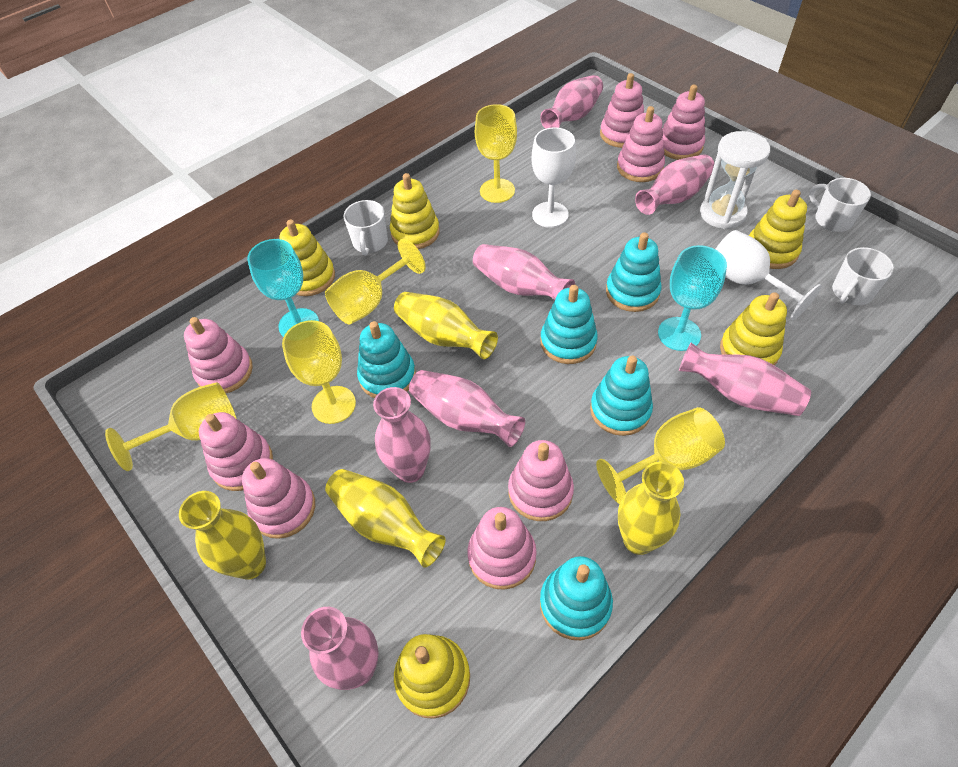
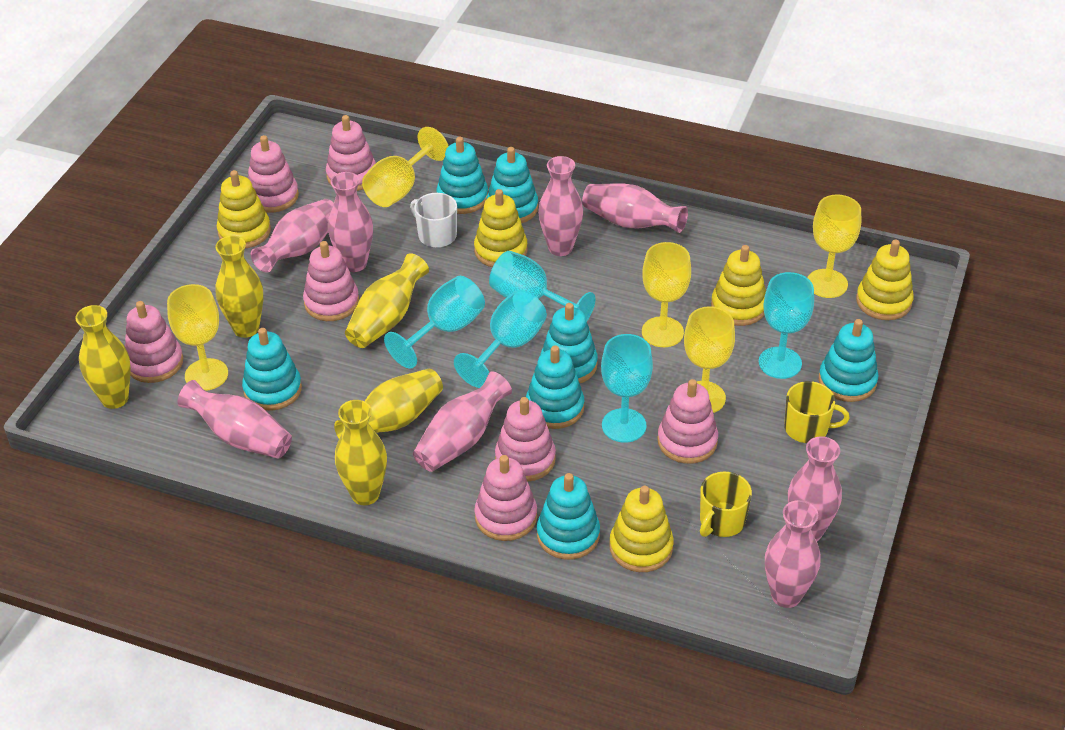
pink stacking toy: [184,317,253,393] [199,412,273,491] [242,458,315,539] [467,507,537,590] [508,440,574,521] [600,73,644,148] [617,106,665,182] [663,85,705,160] = 8 -> [125,301,183,383] [248,135,299,213] [303,241,359,321] [326,115,376,191] [474,455,537,541] [495,397,556,482] [657,379,718,464] = 7
pink vase: [301,607,378,690] [373,387,431,483] [409,370,525,447] [473,244,575,300] [540,75,603,129] [635,154,715,215] [679,343,811,416] = 7 -> [178,380,292,458] [251,199,334,273] [328,172,373,272] [413,371,512,472] [538,156,583,256] [582,184,688,233] [765,500,820,608] [788,436,842,541] = 8
turquoise goblet: [247,239,319,337] [658,245,727,351] = 2 -> [384,276,485,369] [454,290,547,388] [489,251,596,322] [601,334,653,443] [759,272,814,379] = 5
turquoise stacking toy: [357,321,416,398] [540,285,598,364] [540,556,613,640] [590,356,653,436] [606,232,662,312] = 5 -> [242,328,302,410] [436,137,488,214] [486,147,538,223] [526,345,584,429] [537,473,600,560] [540,303,598,383] [819,319,878,402] = 7
white goblet: [531,127,576,228] [715,230,822,320] = 2 -> none = 0
white hourglass: [700,131,770,229] = 1 -> none = 0
white mug: [344,200,388,256] [809,178,871,232] [832,247,894,305] = 3 -> [410,193,457,248] = 1
yellow mug: none = 0 -> [700,471,752,537] [784,381,850,443] = 2
yellow vase: [179,491,266,580] [325,469,446,567] [394,292,498,359] [618,461,684,555] = 4 -> [76,305,131,409] [215,236,263,338] [334,369,443,438] [335,400,387,505] [345,253,429,348] = 5

